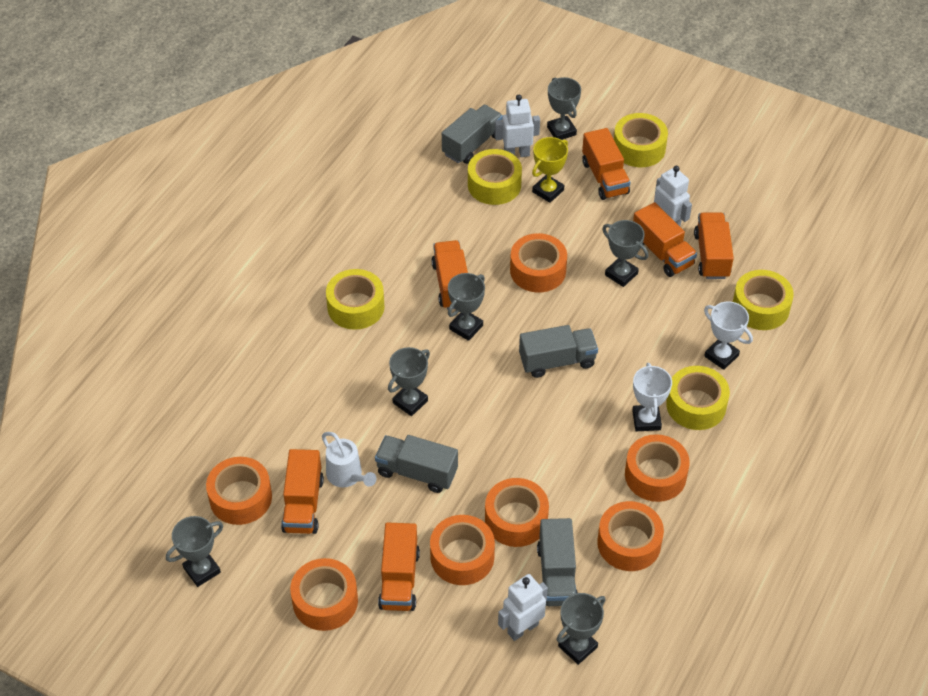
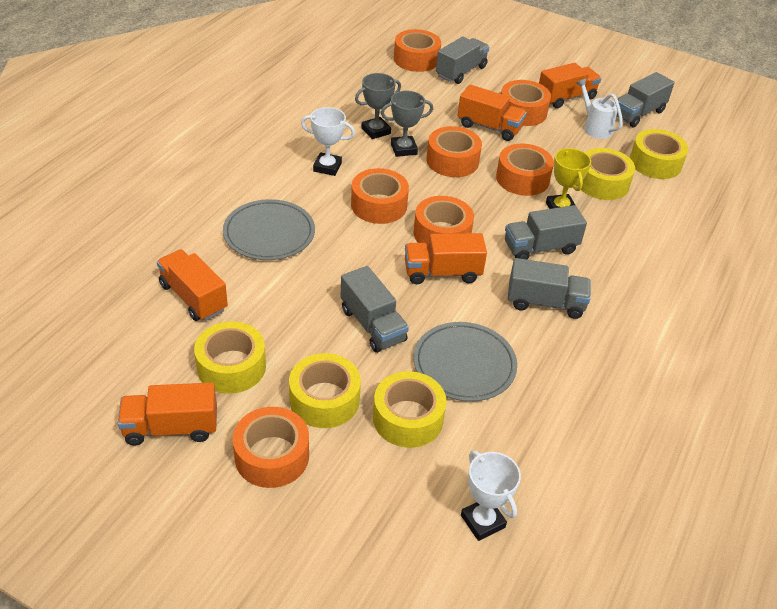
grey plate: none = 0 -> [223,199,315,260] [414,322,517,402] = 2
grey trophy: [166,516,223,587] [388,347,430,416] [448,273,485,341] [547,77,581,140] [556,593,606,665] [602,220,648,287] = 6 -> [355,73,401,139] [381,91,433,157] = 2
grey truck: [375,435,458,493] [442,105,503,164] [519,325,598,378] [537,518,578,606] = 4 -> [340,266,409,353] [436,37,489,84] [505,205,587,259] [508,258,591,319] [616,72,675,127] = 5
orange truck: [281,449,324,534] [378,523,420,611] [431,240,468,310] [582,128,630,200] [633,202,697,277] [694,213,734,279] = 6 -> [118,383,217,446] [157,249,228,321] [405,233,487,284] [457,85,527,141] [539,63,601,109] = 5
white robot: [495,95,540,157] [498,574,548,641] [654,166,692,227] = 3 -> none = 0

